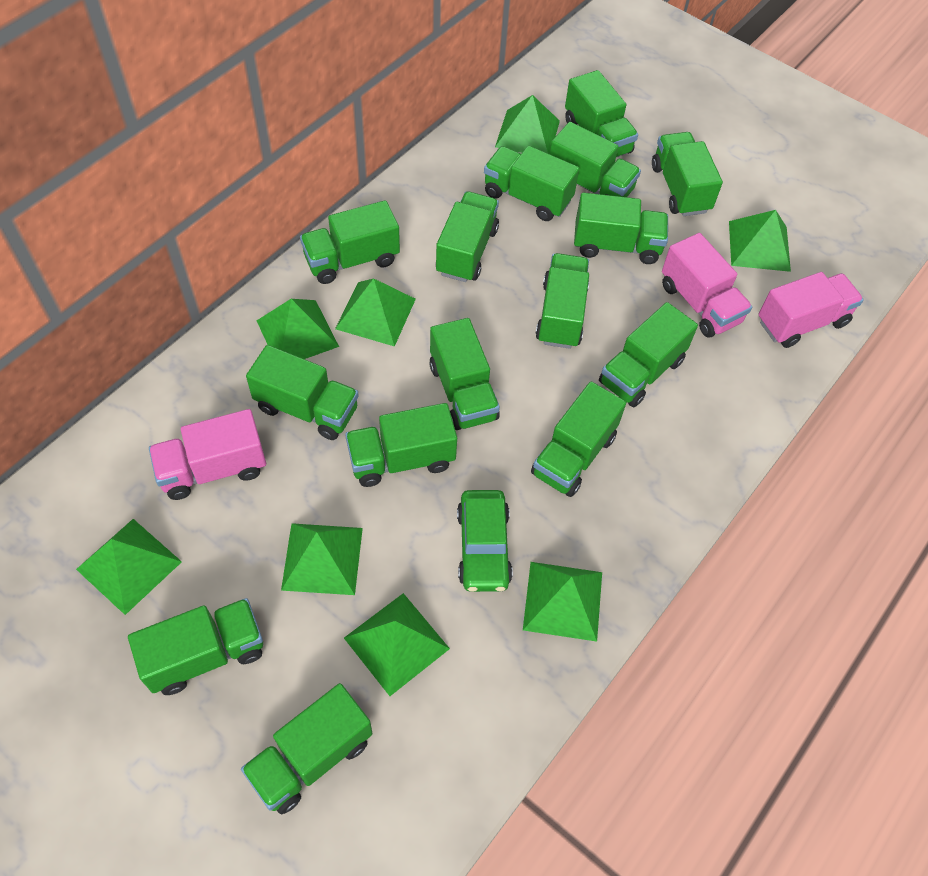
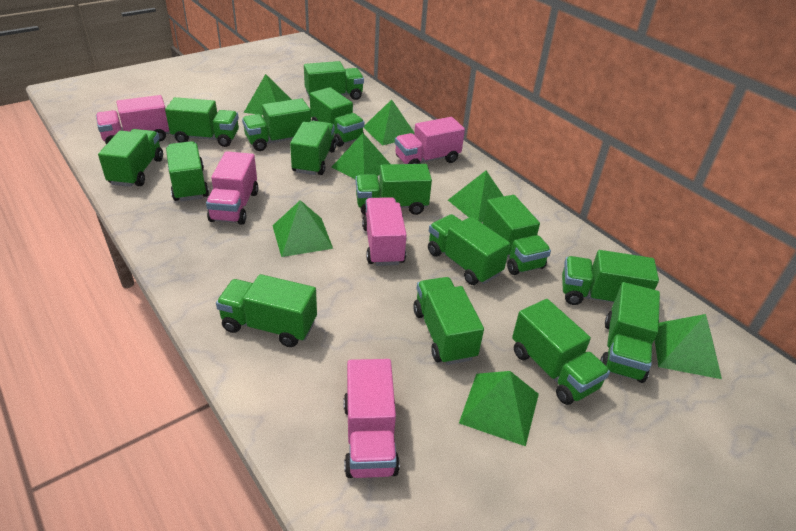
green car: [457,490,513,592] = 1 -> none = 0
green pyramid: [76,519,182,615] [257,299,339,359] [281,523,363,595] [335,278,416,347] [344,593,450,696] [495,95,560,154] [523,562,602,642] [729,210,791,272] = 8 -> [244,74,292,115] [272,200,333,257] [331,133,390,180] [364,99,414,146] [448,170,503,223] [459,371,539,446] [655,314,722,379] = 7
pink truck: [149,409,266,500] [662,233,752,338] [759,272,864,348] = 3 -> [96,95,170,144] [206,151,258,225] [344,359,400,478] [362,197,407,266] [395,117,465,164] = 5

